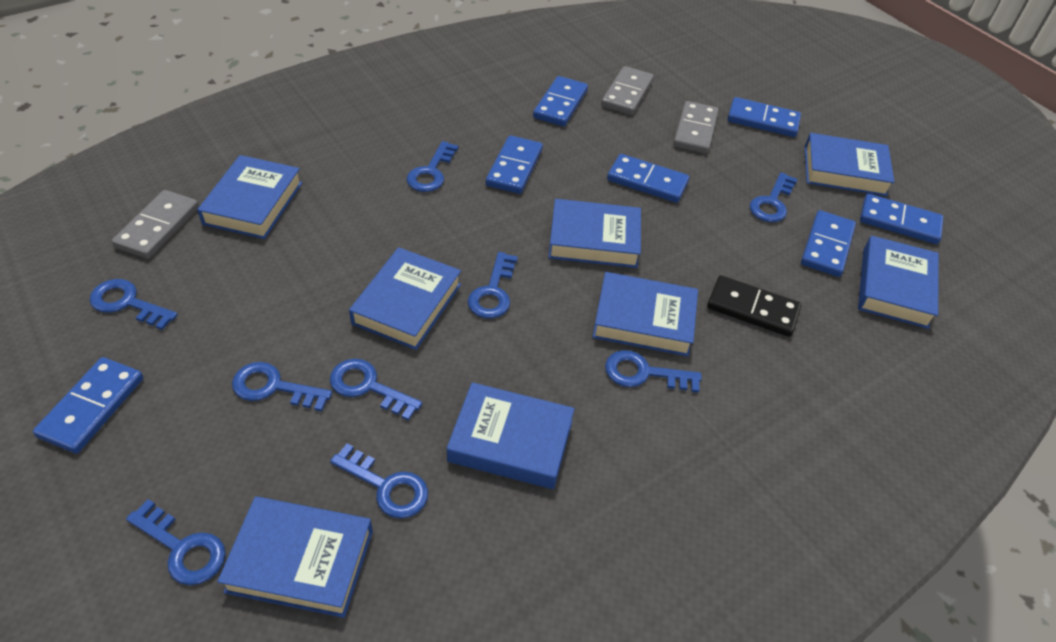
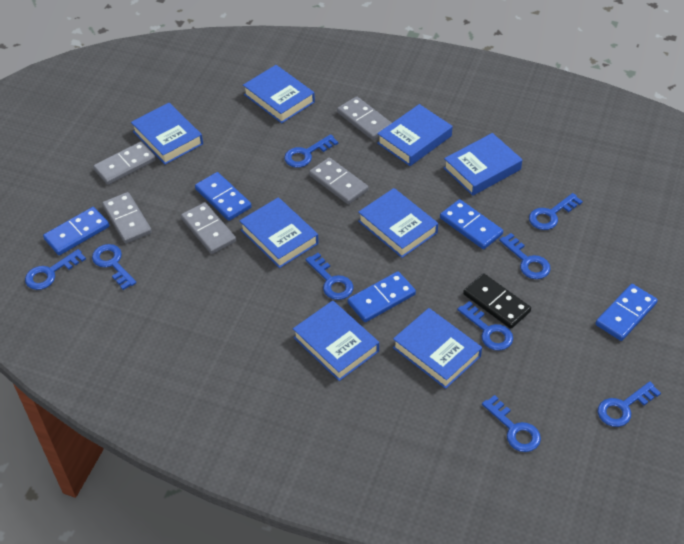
blue domino: [33,357,143,454] [486,135,543,194] [533,76,588,126] [607,154,689,203] [728,97,801,137] [801,210,856,277] [860,194,944,244] = 7 -> [43,207,109,255] [195,172,252,221] [348,271,416,322] [440,199,503,249] [595,284,658,341] = 5
grey domino: [112,190,199,259] [601,66,654,115] [673,101,719,154] = 3 -> [93,141,156,185] [102,192,152,244] [181,202,236,254] [309,157,368,204] [337,96,392,140] = 5

